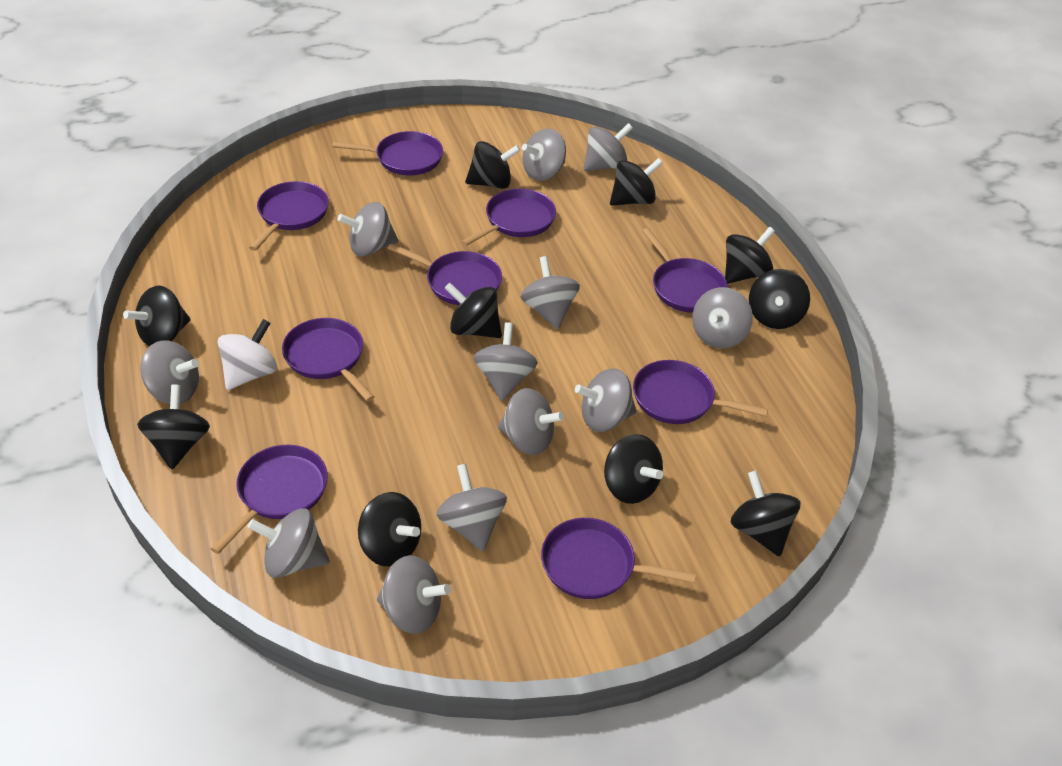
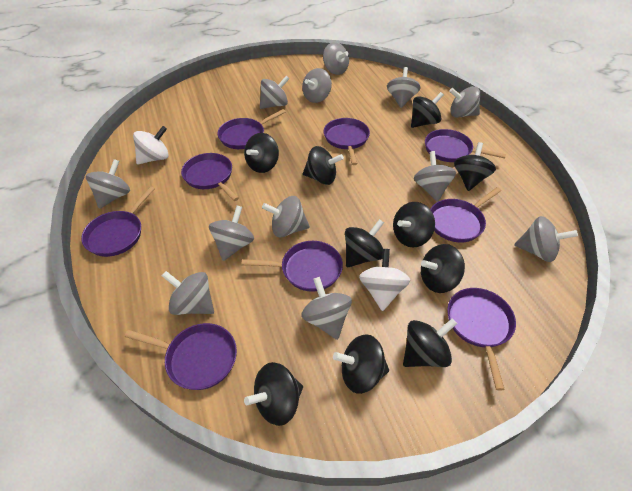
white spinning top: [218,319,277,390] = 1 -> [133,126,169,165] [359,249,410,311] = 2

